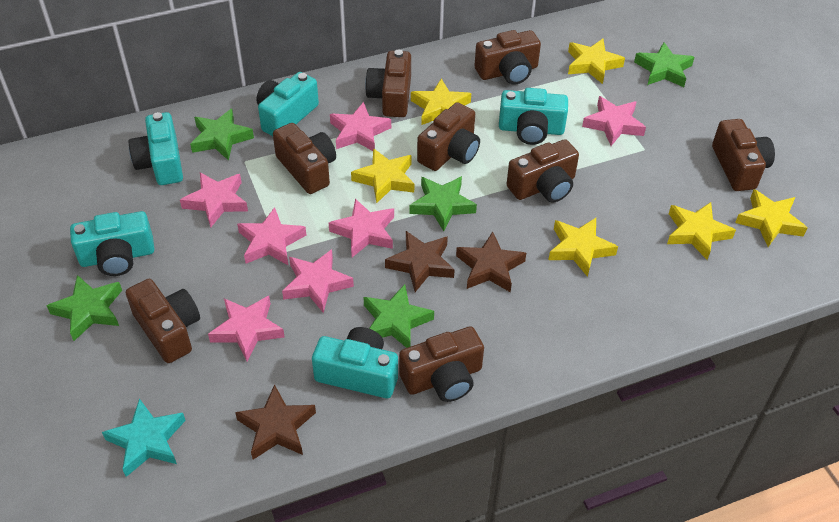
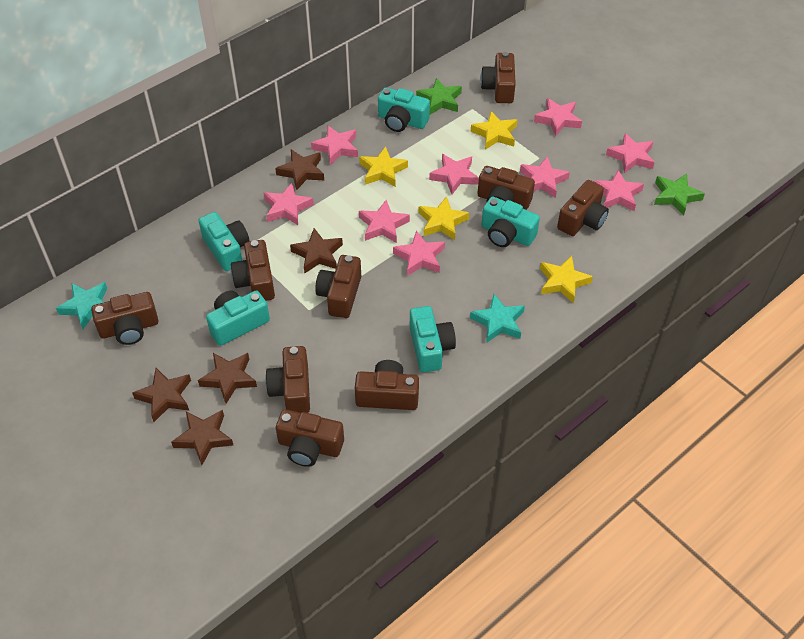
brown camera: [126,279,200,363] [273,123,336,194] [365,50,411,117] [399,326,484,402] [417,102,480,171] [475,30,541,85] [507,139,579,202] [712,119,775,191] = 8 -> [91,292,158,345] [231,240,275,301] [265,346,310,413] [276,409,344,467] [315,255,361,318] [355,360,419,410] [477,166,535,210] [481,52,516,103] [557,180,609,236] = 9
brown star: [235,384,316,460] [385,231,455,292] [456,231,526,292] = 3 -> [132,368,191,422] [171,410,233,465] [198,353,257,404] [275,150,324,191] [290,228,343,274] = 5
green star: [47,275,122,341] [190,109,254,160] [363,284,434,348] [410,176,477,231] [634,42,695,87] = 5 -> [416,78,462,114] [654,174,705,216] = 2
pink star: [180,172,248,228] [208,296,285,361] [237,207,306,265] [282,249,354,313] [329,198,394,257] [330,102,391,151] [582,96,646,146] = 7 -> [264,183,314,225] [311,125,358,165] [359,200,410,243] [393,230,445,276] [429,154,479,194] [520,156,570,198] [534,98,582,137] [594,170,644,211] [606,133,655,173] = 9
turquoise star: [102,398,186,477] = 1 -> [56,282,107,329] [470,294,525,342] = 2
yellow star: [351,148,414,203] [411,79,471,125] [548,218,618,277] [568,39,625,84] [667,202,736,260] [735,189,807,247] = 6 -> [359,146,408,187] [419,196,469,240] [471,111,518,150] [540,256,593,303] = 4

